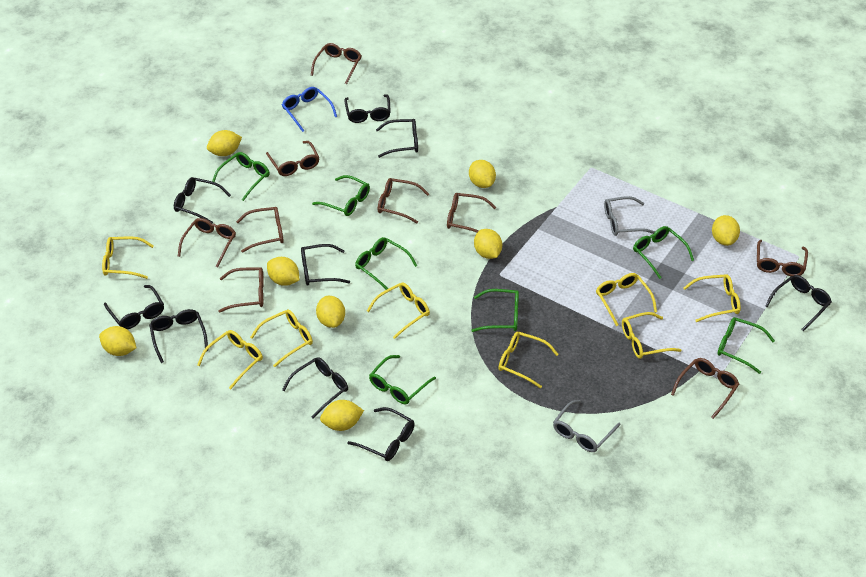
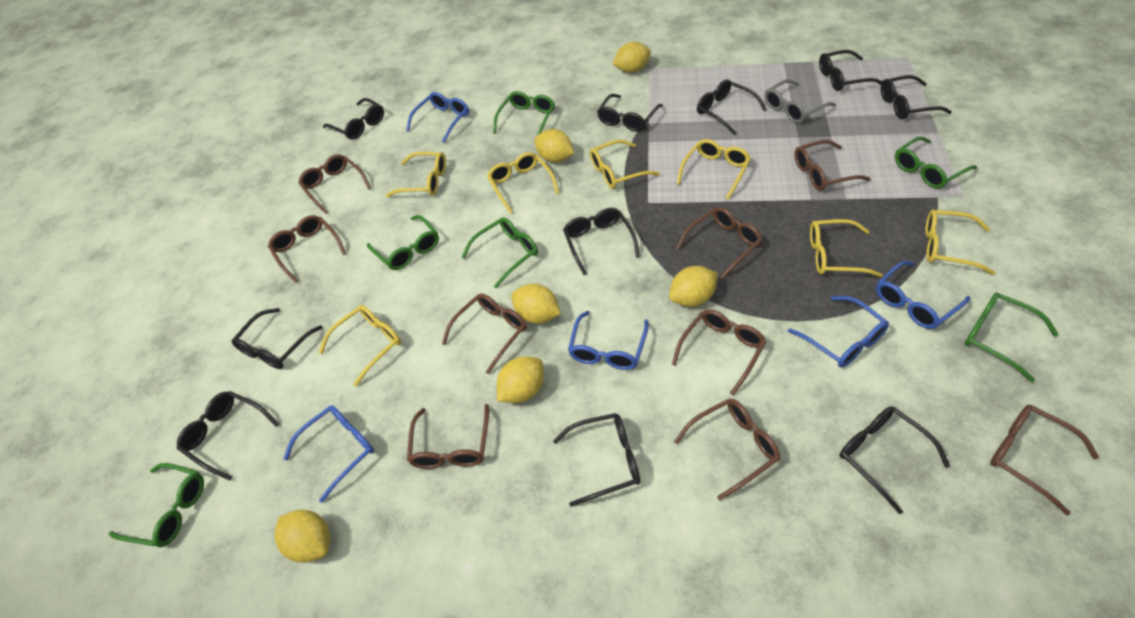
black glasses: [104,285,164,329] [149,309,208,363] [174,177,231,224] [282,357,348,419] [301,244,350,286] [344,95,391,123] [347,407,415,461] [376,119,418,158] [765,275,832,331] = 9 -> [177,391,279,481] [232,308,323,369] [323,98,384,140] [553,413,640,507] [563,208,640,275] [597,94,663,132] [697,79,767,135] [819,50,882,91] [839,406,950,514] [881,75,952,119] = 10
blue glasses: [282,87,337,132] = 1 -> [283,405,374,503] [406,92,469,143] [568,311,649,370] [788,296,889,368] [876,261,970,329] = 5
green glasses: [212,152,270,201] [312,175,370,216] [355,237,417,290] [369,355,436,404] [471,289,519,332] [633,226,694,279] [717,317,775,374] = 7 -> [109,463,204,547] [367,215,439,270] [461,217,538,288] [493,91,555,137] [895,136,977,189] [964,293,1059,382] = 6
grey glasses: [553,400,620,452] [604,196,655,236] = 2 -> [764,79,836,123] = 1
yellow glasses: [102,237,154,279] [197,330,263,389] [250,310,313,367] [367,283,430,339] [499,332,559,388] [596,273,657,326] [622,312,681,359] [684,274,741,322] = 8 -> [319,305,401,386] [386,152,446,197] [487,152,559,214] [590,140,660,189] [677,139,751,200] [810,219,883,277] [925,210,995,275] = 7
yellow lemon: [99,326,136,356] [207,130,242,156] [267,257,299,286] [316,296,345,328] [320,400,364,431] [469,160,496,188] [474,229,502,259] [712,215,740,246] = 8 -> [275,510,330,563] [497,356,544,403] [511,284,561,324] [534,129,574,163] [613,42,651,73] [669,266,718,307] = 6

